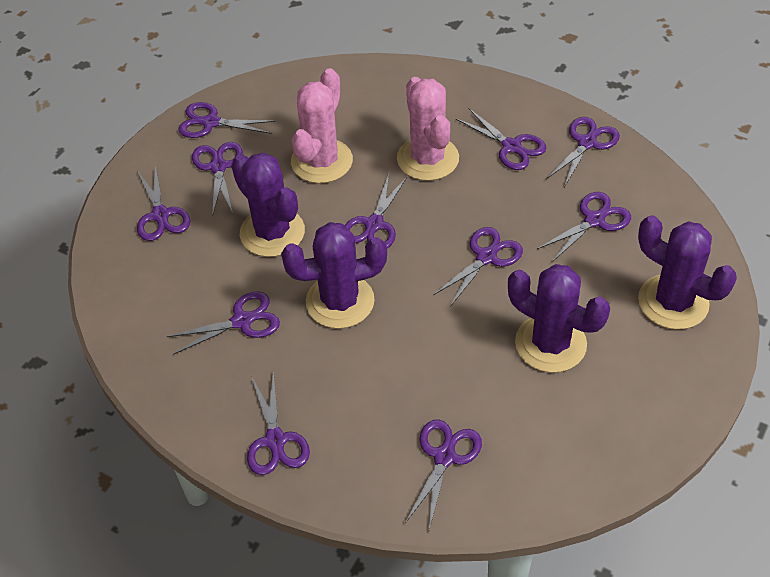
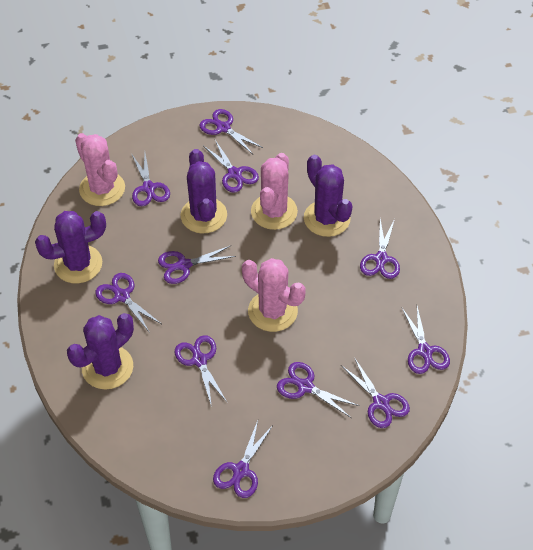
pink cactus: [291,68,353,183] [397,77,459,181] = 2 -> [75,133,125,206] [242,258,305,332] [251,153,298,230] = 3

